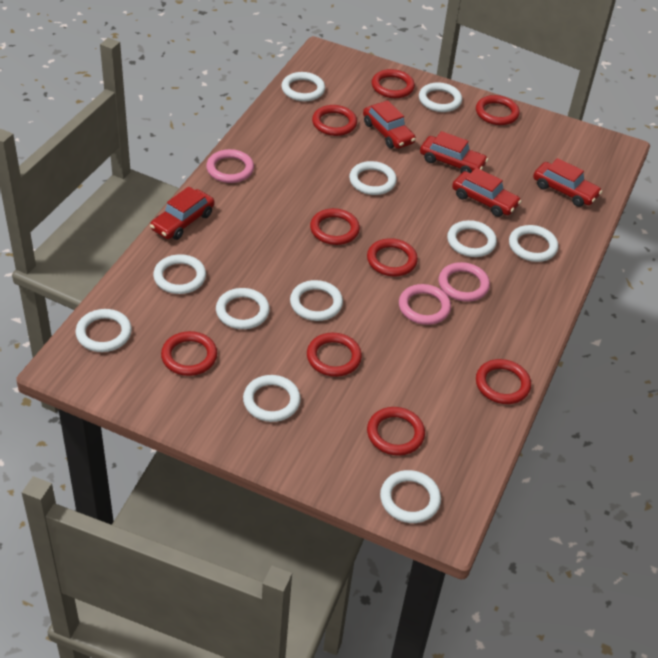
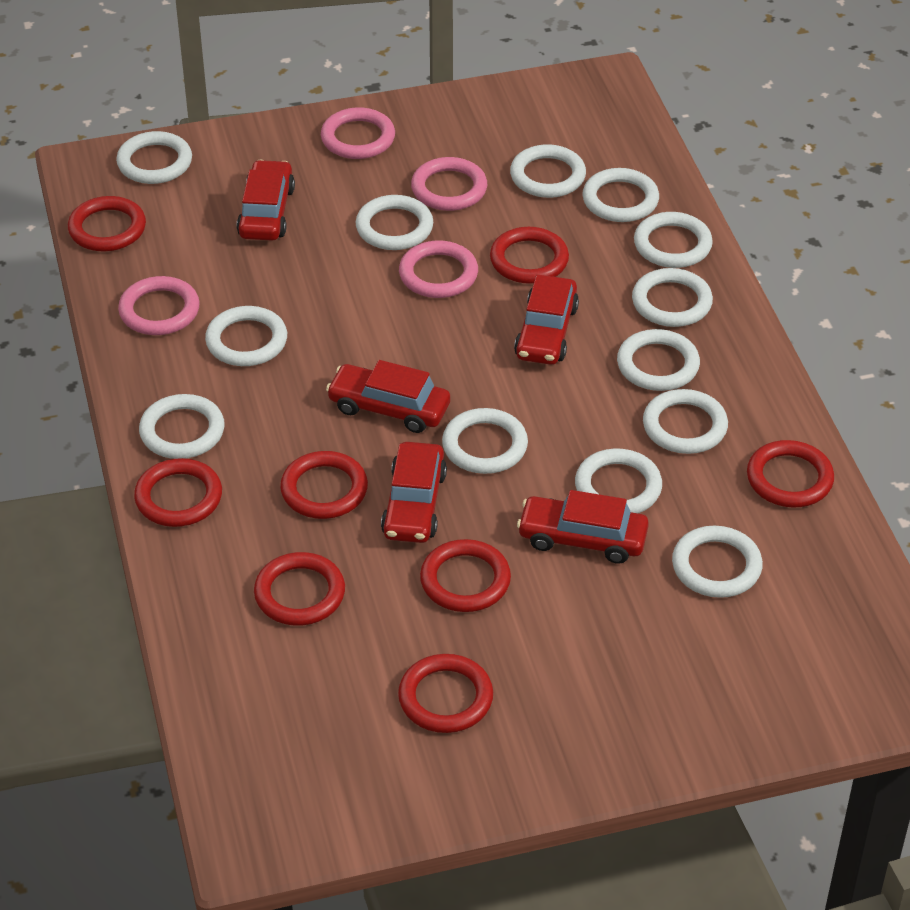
pink ring: [206,149,254,183] [399,284,451,325] [439,262,490,302] = 3 -> [118,276,200,335] [321,107,395,159] [399,241,478,298] [411,157,487,211] = 4
red ring: [161,331,217,376] [307,333,362,377] [310,208,360,245] [312,105,357,136] [367,238,418,276] [367,407,425,456] [372,69,415,98] [476,95,520,125] [476,359,531,404] = 9 -> [68,196,146,252] [134,458,222,527] [254,552,345,626] [280,451,368,519] [398,654,493,733] [420,539,511,612] [490,227,569,284] [747,440,834,508] = 8
white ring: [76,309,132,352] [153,254,206,294] [216,288,270,329] [243,375,301,422] [281,72,325,101] [290,280,343,321] [349,161,397,195] [380,470,441,523] [419,82,462,112] [447,220,497,257] [509,225,558,262] = 11 -> [116,131,192,184] [139,394,225,459] [205,306,287,366] [356,195,433,250] [442,408,528,474] [510,144,586,198] [575,448,662,513] [582,168,659,222] [617,329,700,391] [632,268,713,327] [634,212,713,268] [643,389,728,454] [672,526,763,598] = 13

